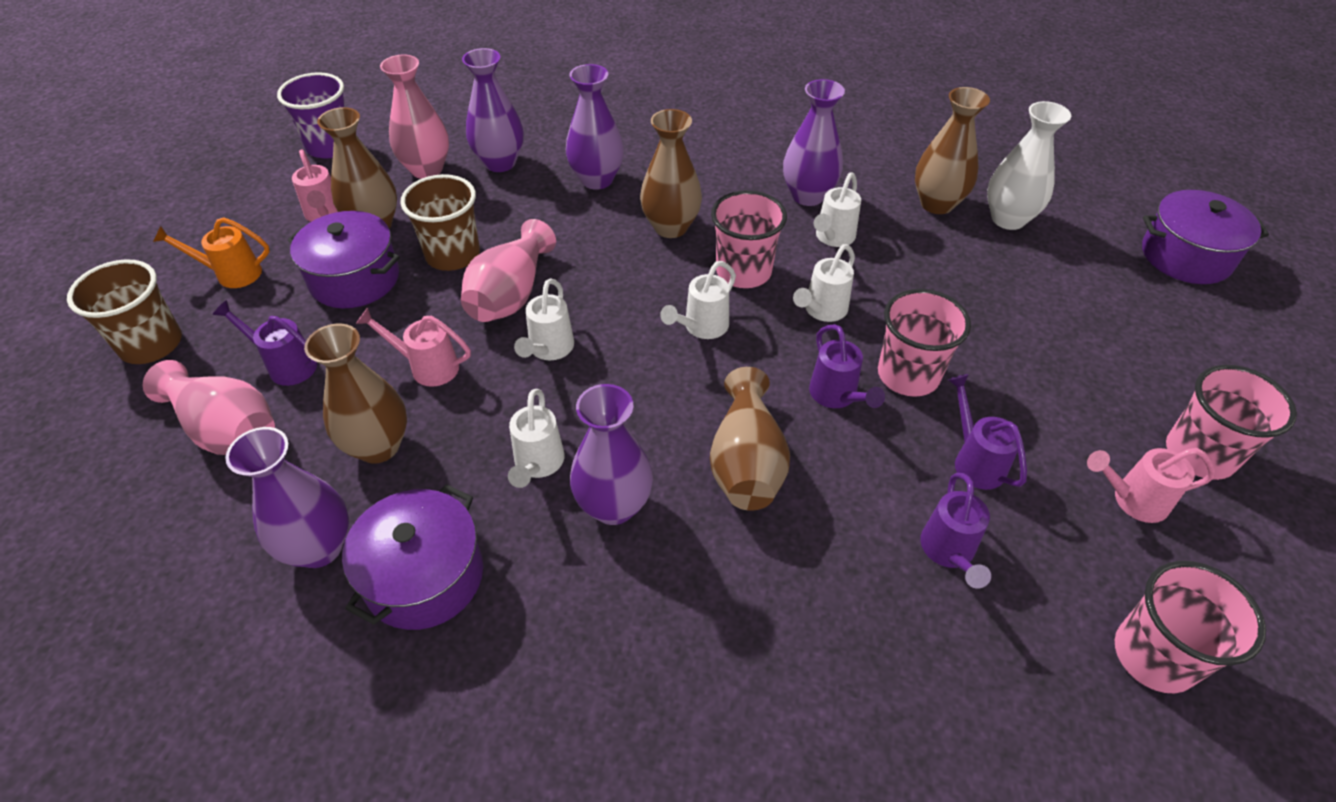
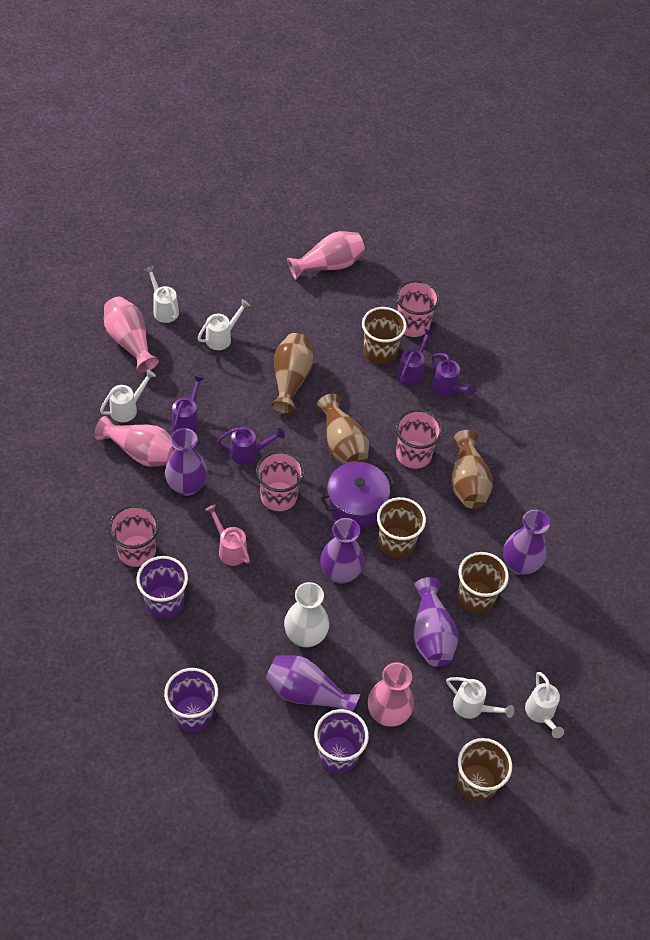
brown cup: [67,259,182,364] [400,174,480,271] = 2 -> [362,307,407,364] [377,497,426,558] [457,552,509,613] [457,738,512,802] = 4
brown vase: [304,324,407,463] [317,107,397,229] [640,109,702,238] [710,367,790,511] [915,87,990,214] = 5 -> [271,333,314,414] [317,394,369,464] [451,430,493,509] = 3
orange watering can: [153,217,270,288] = 1 -> none = 0
pink vase: [143,360,275,455] [380,54,449,179] [461,219,556,322] = 3 -> [95,416,175,467] [104,297,159,373] [287,231,365,280] [368,662,414,727] = 4
pink watering can: [292,149,338,222] [356,308,471,387] [1087,448,1215,523] = 3 -> [205,504,250,566] = 1
purple cup: [277,72,345,158] = 1 -> [136,556,188,618] [164,668,218,732] [314,709,369,773] = 3
purple pot: [288,211,400,308] [342,484,483,630] [1142,190,1269,284] = 3 -> [321,462,396,528] = 1

